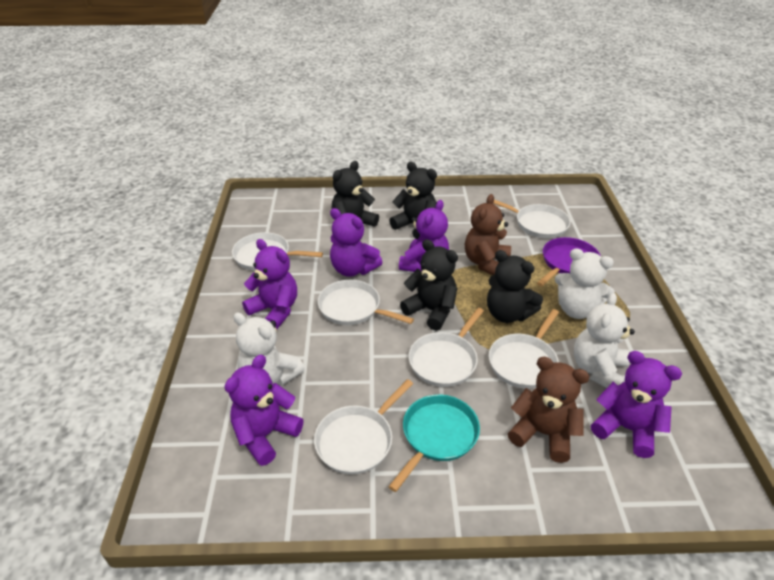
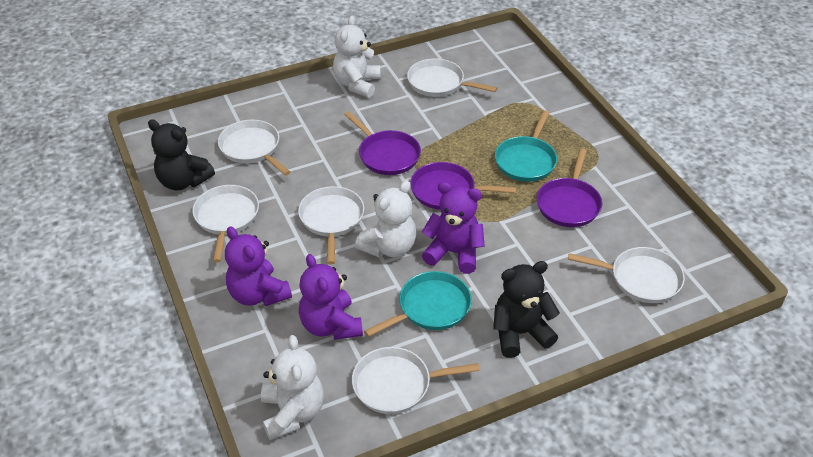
black teddy bear: [331,161,379,227] [389,162,437,239] [400,239,458,331] [487,250,543,323] = 4 -> [148,119,215,190] [493,261,560,358] = 2
brown teddy bear: [465,194,511,275] [508,357,590,463] = 2 -> none = 0
purple pan: [537,237,601,287] = 1 -> [344,111,421,175] [410,162,517,210] [536,149,602,227] = 3
purple teddy bear: [224,355,303,466] [242,239,297,329] [330,208,383,277] [399,200,449,272] [591,351,682,458] = 5 -> [225,226,292,306] [299,254,363,340] [422,182,485,274] = 3
turquoise pan: [388,395,480,492] = 1 -> [364,271,472,337] [495,110,557,182] = 2

